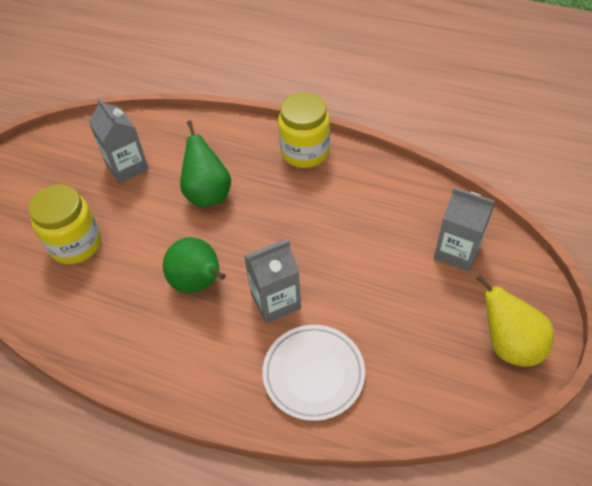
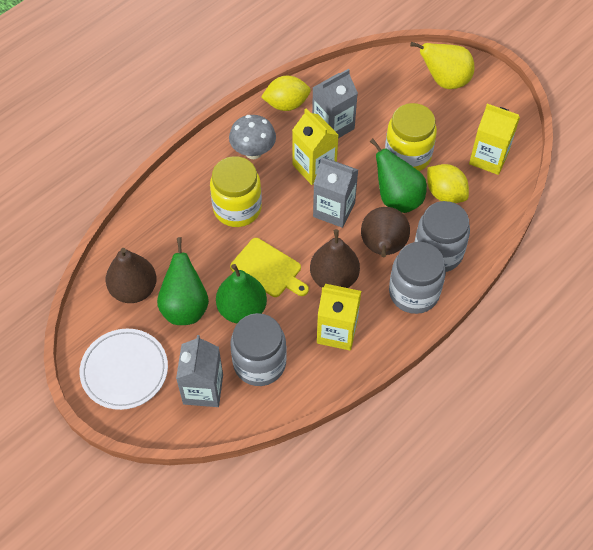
brown pear: none = 0 -> [106,248,157,303] [310,229,360,288] [361,207,410,257] = 3
green pear: [163,237,226,293] [180,120,231,207] = 2 -> [157,237,209,325] [216,264,267,323] [370,139,427,213] = 3
grey jar: none = 0 -> [230,313,287,386] [389,242,446,314] [415,201,470,272] = 3
grey mushroom: none = 0 -> [229,115,276,159] = 1
yellow carton: none = 0 -> [292,109,338,185] [317,284,361,351] [469,104,520,175] = 3
yellow cutting board: none = 0 -> [230,238,309,297] = 1
yellow lemon: none = 0 -> [261,76,311,111] [427,164,469,203] = 2

